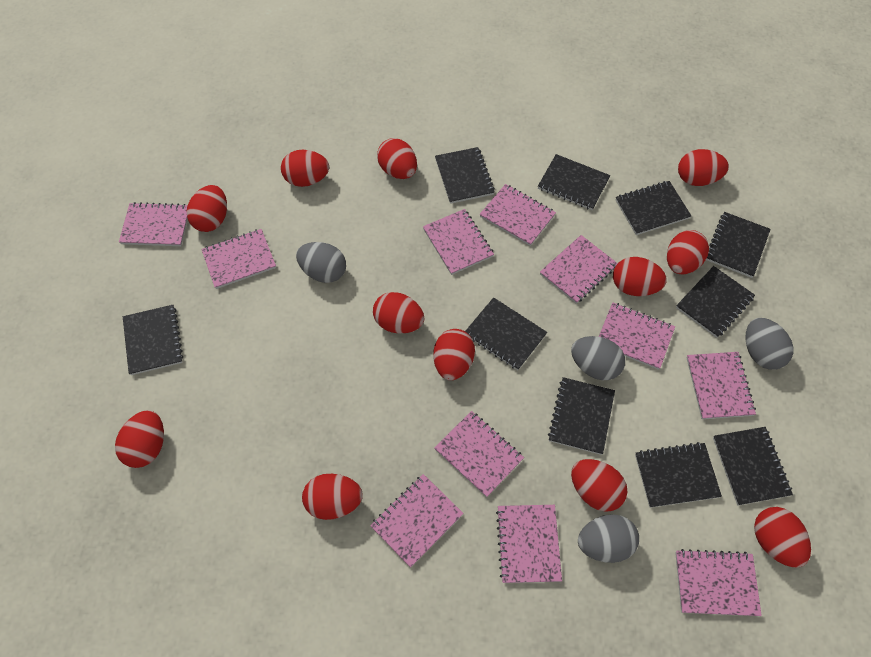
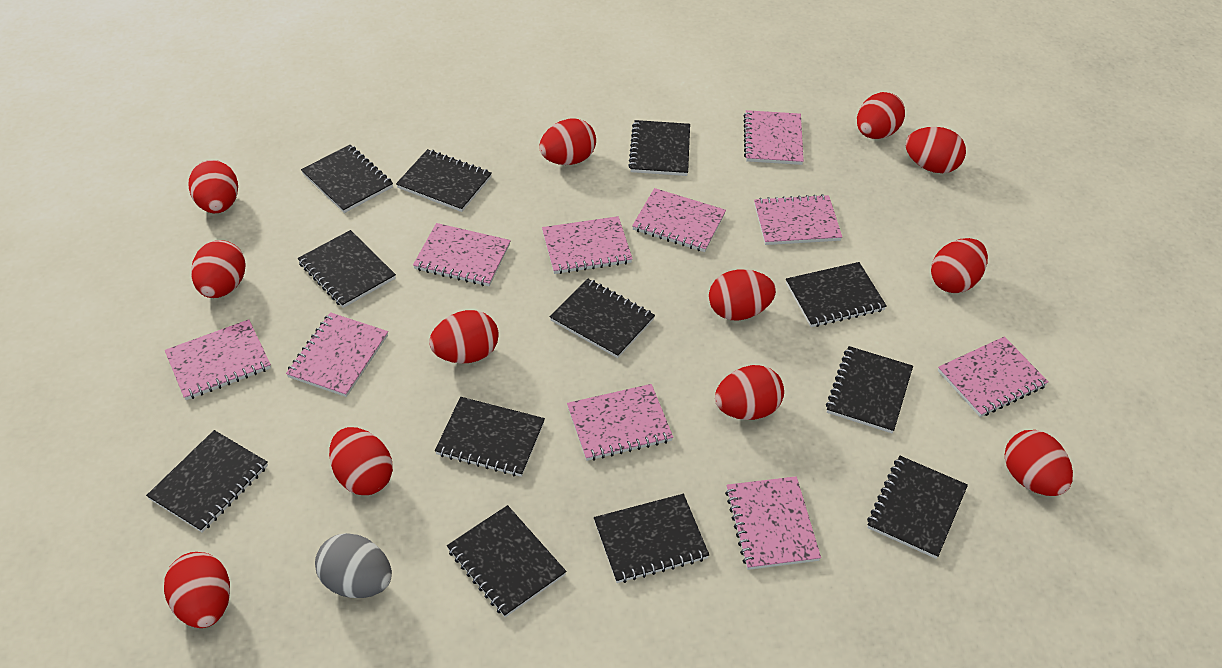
black notebook: [123,305,183,375] [435,147,495,204] [465,297,547,370] [538,154,610,210] [548,377,615,455] [616,181,691,235] [635,442,722,508] [676,266,755,338] [706,212,771,278] [713,427,793,505] = 10 -> [146,430,268,533] [298,230,396,308] [301,145,393,213] [396,149,492,212] [435,397,545,477] [447,505,566,617] [550,279,655,358] [594,494,709,583] [628,120,690,176] [786,262,887,327] [826,346,913,433] [867,456,968,559] = 12
grey egg: [296,242,346,283] [571,336,625,380] [578,514,639,563] [745,318,793,370] = 4 -> [315,533,392,598] = 1
pink notebook: [119,202,188,246] [201,229,276,289] [370,474,464,568] [423,209,494,275] [434,411,524,497] [479,184,556,246] [496,505,562,583] [540,235,618,304] [599,303,675,370] [675,549,762,616] [686,352,756,419] = 11 -> [165,319,271,400] [286,312,388,397] [413,223,511,286] [542,216,632,274] [567,384,673,461] [632,188,726,252] [725,476,821,570] [743,110,804,165] [754,194,842,245] [938,337,1049,417] = 10

